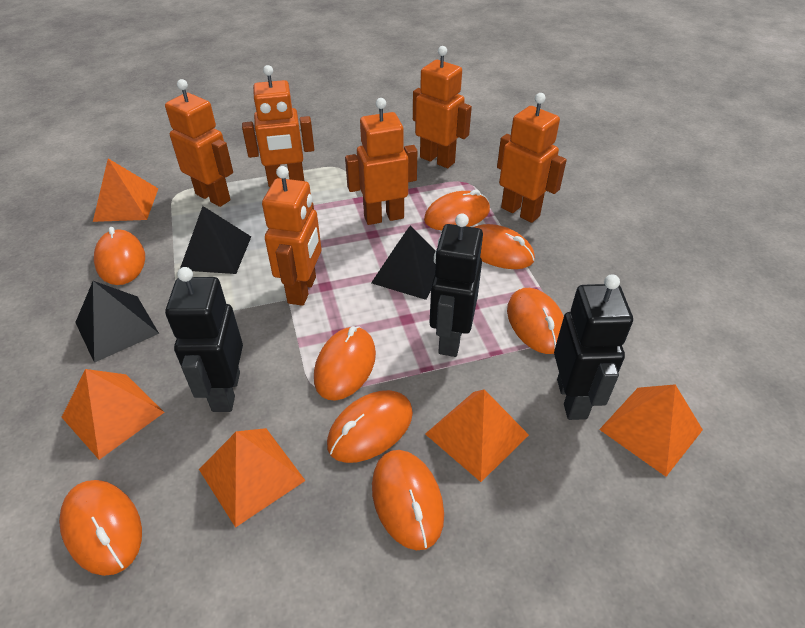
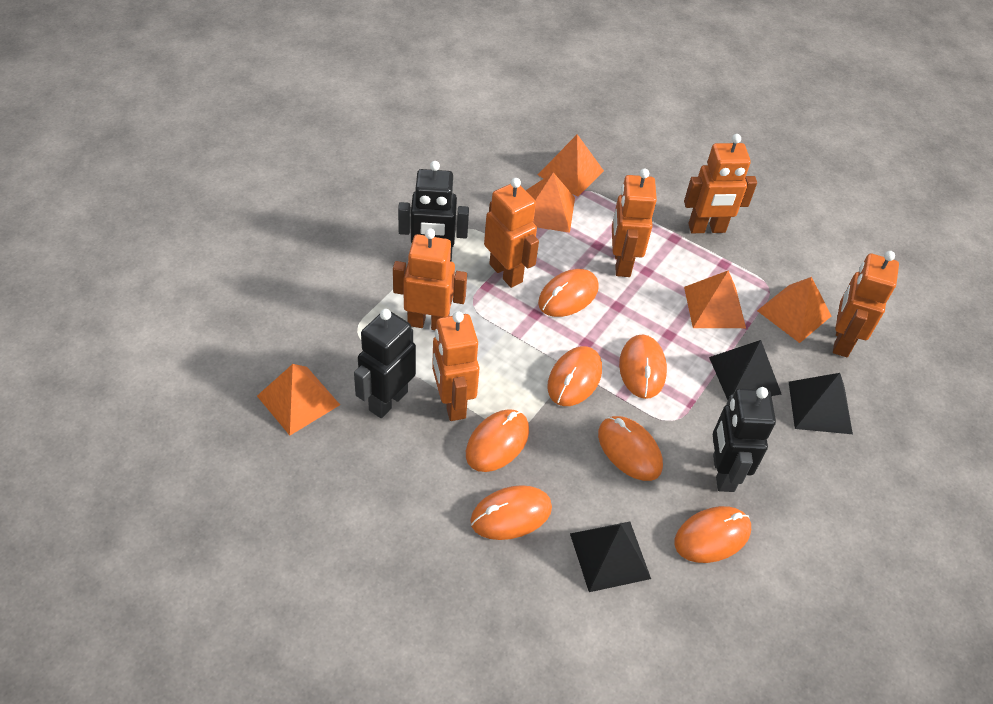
orange mouse: [59,480,142,576] [94,227,145,285] [314,326,376,401] [327,390,413,463] [372,450,444,550] [424,190,490,230] [474,224,535,269] [507,288,564,354] = 8 -> [466,409,529,472] [470,485,552,540] [538,269,599,317] [547,346,602,406] [598,416,663,481] [619,335,667,399] [674,506,751,563] = 7

